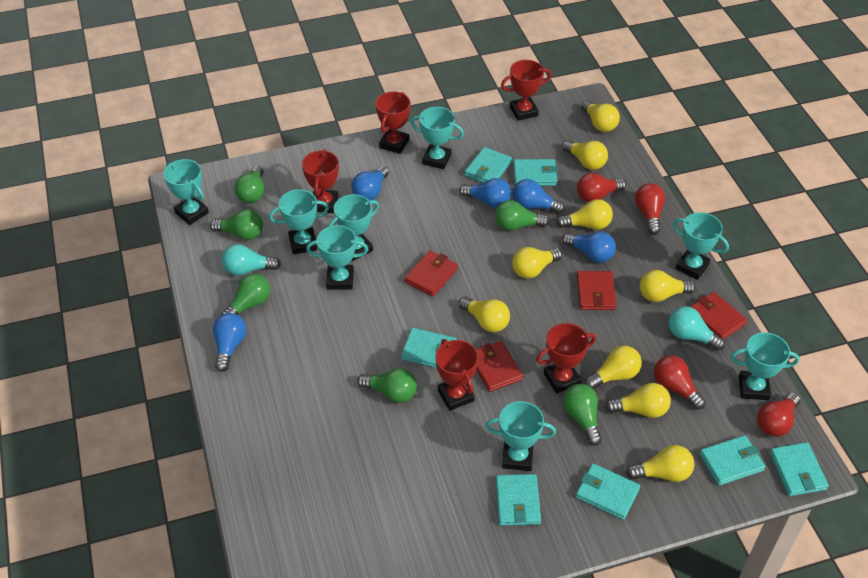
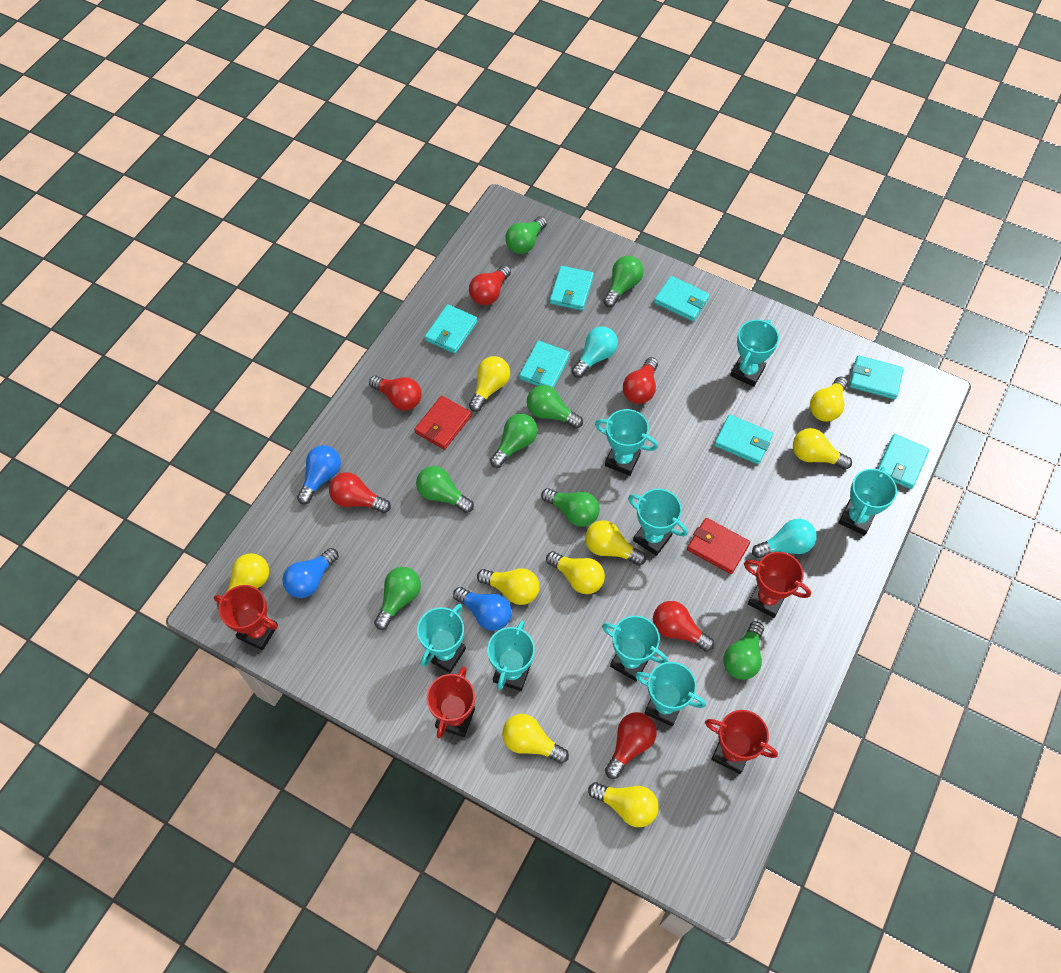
blue light bulb: [213,313,247,372] [351,166,389,201] [459,178,511,208] [512,179,565,214] [562,232,616,263] = 5 -> [282,548,339,598] [297,445,341,505] [453,587,512,631] = 3
green light bulb: [210,210,263,240] [221,274,270,315] [234,165,264,203] [357,368,417,403] [495,200,550,231] [563,384,602,445] = 6 -> [374,567,421,630] [416,466,474,513] [490,414,538,468] [505,216,547,254] [527,385,583,429] [541,488,600,527] [603,256,644,307] [723,621,764,680] = 8
red light bulb: [577,173,626,202] [635,183,665,235] [654,355,706,409] [757,393,800,437] = 4 -> [329,472,391,513] [369,376,421,410] [469,265,511,305] [605,712,657,779] [623,357,658,404] [653,601,714,652] = 6
red trophy: [302,149,339,213] [375,91,411,154] [435,339,478,411] [501,60,552,121] [536,323,596,393] = 5 -> [214,585,278,650] [427,666,475,738] [705,710,778,774] [744,552,811,618] = 4
red wallet: [405,250,458,296] [476,341,523,392] [577,271,616,310] [690,292,747,339] = 4 -> [414,396,472,450] [687,518,750,574] = 2

